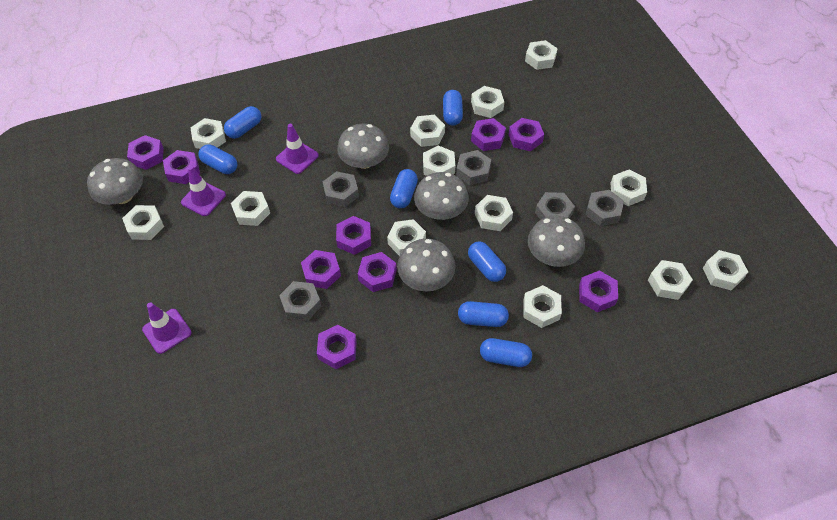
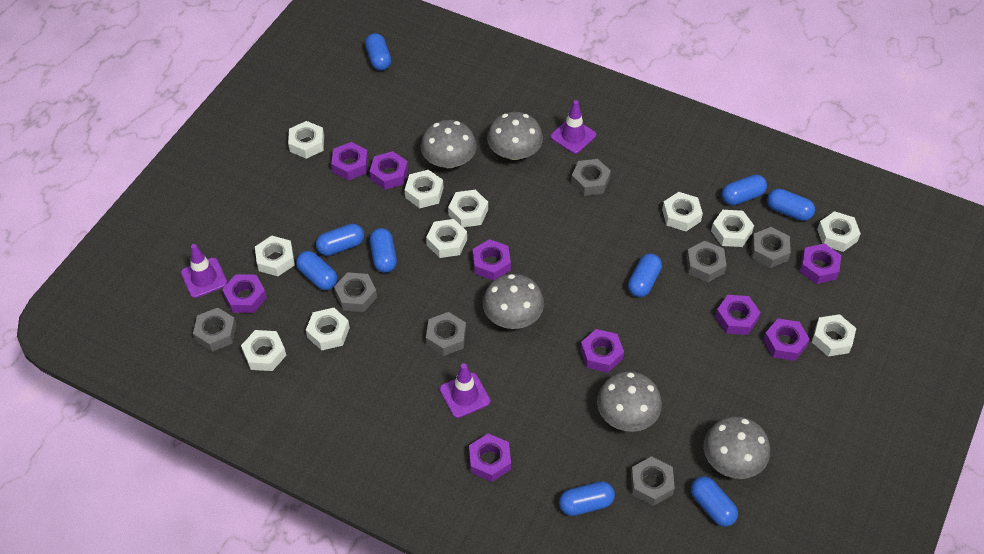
blue capsule: [198,144,237,174] [224,106,261,139] [390,169,418,208] [443,90,463,126] [458,301,509,327] [468,242,506,282] [480,338,532,367] = 7 -> [296,251,338,290] [316,224,364,256] [365,33,391,71] [370,228,397,273] [559,481,615,516] [628,254,662,297] [691,476,738,527] [722,175,767,206] [767,189,815,221] = 9
grey nut: [279,281,321,321] [323,171,359,207] [456,150,491,185] [535,192,575,220] [585,190,624,226] = 5 -> [193,308,237,352] [334,272,377,312] [426,312,466,356] [571,159,611,196] [631,456,675,506] [686,241,727,282] [751,227,791,268] = 7
white nut: [122,205,164,240] [190,118,226,149] [231,191,270,226] [387,219,426,256] [410,115,445,147] [423,146,455,176] [471,86,504,118] [475,195,513,231] [523,285,562,328] [525,40,558,70] [611,170,647,206] [648,260,693,300] [703,250,748,290] = 13 -> [241,330,286,371] [255,236,295,276] [288,121,324,159] [306,308,350,350] [405,170,443,208] [426,219,467,258] [448,190,488,227] [662,192,703,231] [711,210,754,247] [812,314,856,357] [817,211,861,252] = 11

